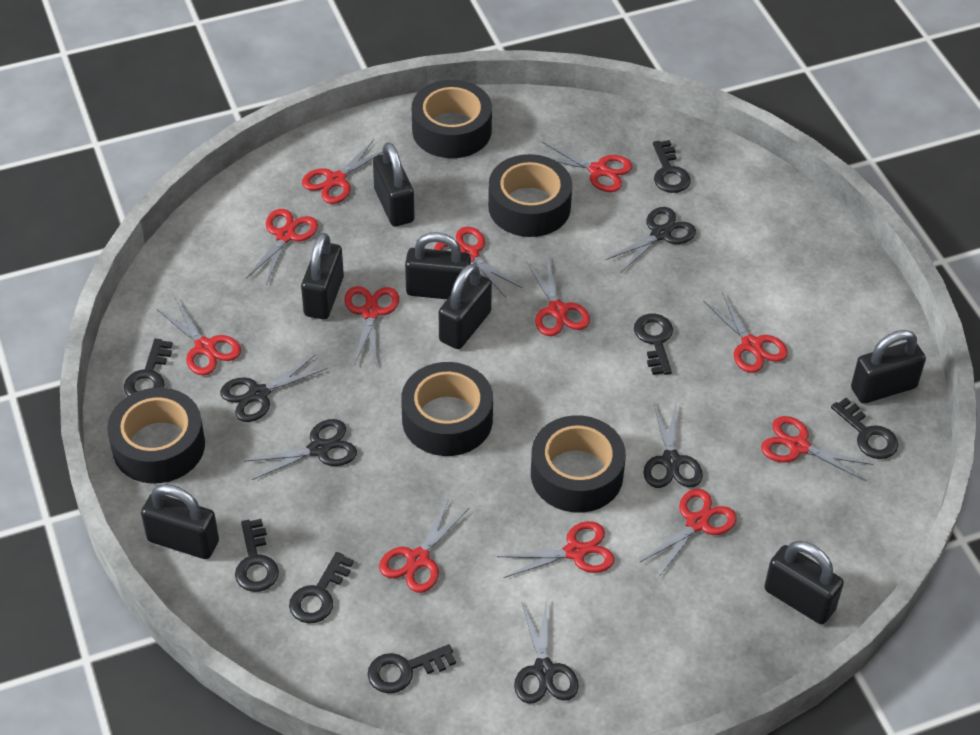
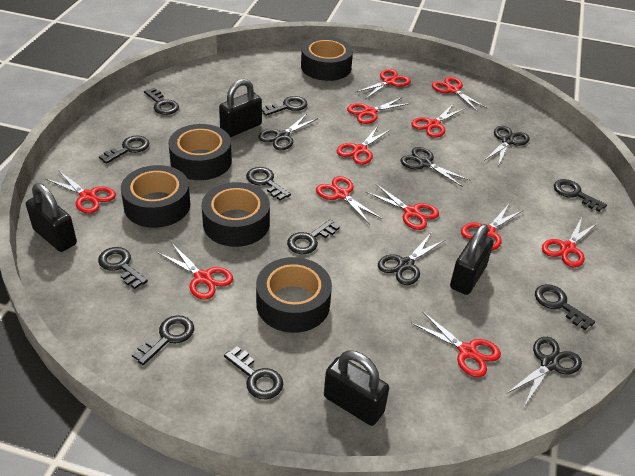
black key: [124,338,173,396] [235,519,279,592] [289,552,354,623] [368,644,456,693] [634,314,673,375] [653,140,691,193] [831,398,898,459] = 7 -> [98,247,148,289] [99,135,149,164] [132,315,194,365] [144,88,179,115] [224,346,283,399] [246,167,291,201] [262,96,308,116] [287,220,340,254] [535,284,595,330] [554,179,607,212] = 10
black padlock: [141,484,219,559] [301,233,344,319] [373,142,415,226] [405,232,471,299] [439,264,492,349] [764,541,844,624] [851,330,926,404] = 7 -> [26,183,77,252] [219,79,262,137] [324,350,389,426] [450,224,494,295] = 4

